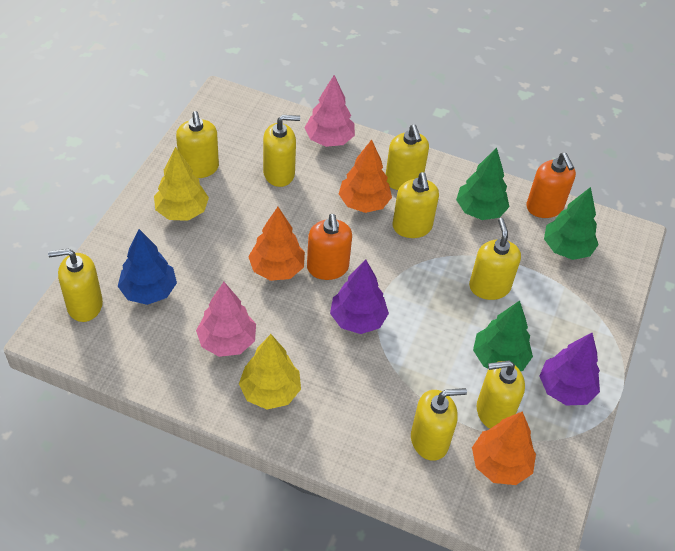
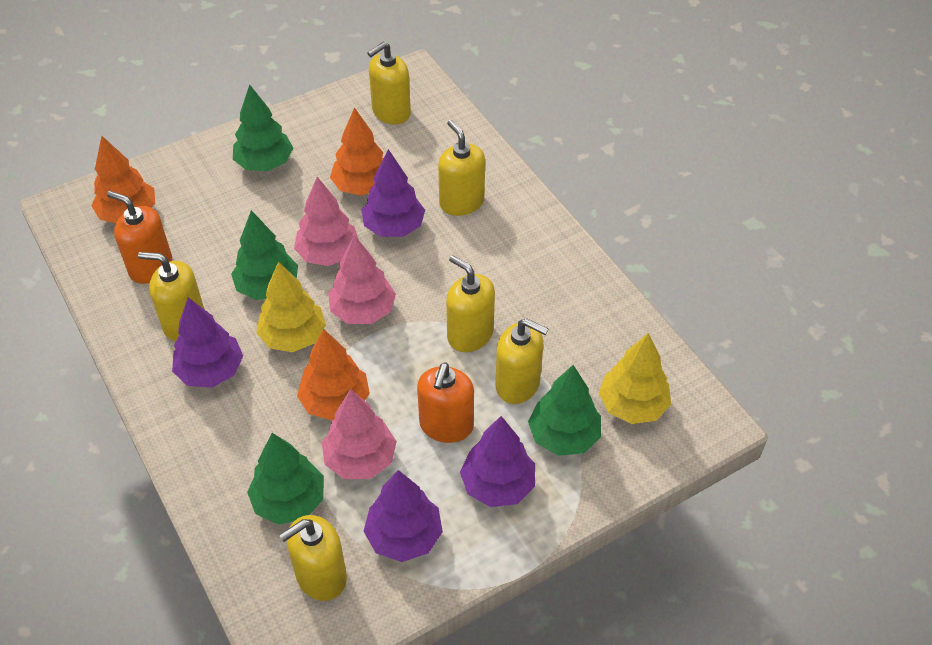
blue tree: [118,229,177,305] = 1 -> none = 0
green tree: [456,148,509,220] [473,301,533,371] [544,187,599,260] = 3 -> [231,210,298,300] [233,84,293,171] [247,433,324,525] [528,365,601,456] = 4
pink tree: [196,282,256,357] [305,75,355,147] = 2 -> [294,177,359,266] [322,389,397,479] [328,235,396,324] = 3
purple tree: [330,259,389,334] [540,333,600,406] = 2 -> [172,297,243,387] [361,149,425,237] [364,470,443,562] [460,416,535,507] = 4
yellow soap dispenser: [48,249,103,322] [176,111,219,178] [263,115,300,187] [386,125,429,190] [392,172,439,238] [411,388,467,461] [469,218,521,300] [477,361,525,429] = 8 -> [138,252,205,341] [279,515,347,601] [367,42,411,125] [438,120,485,216] [446,255,495,352] [495,318,548,404] = 6

